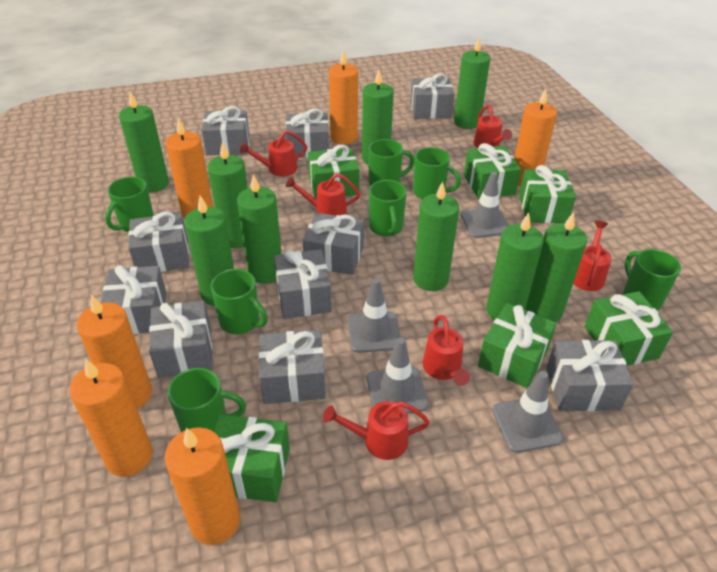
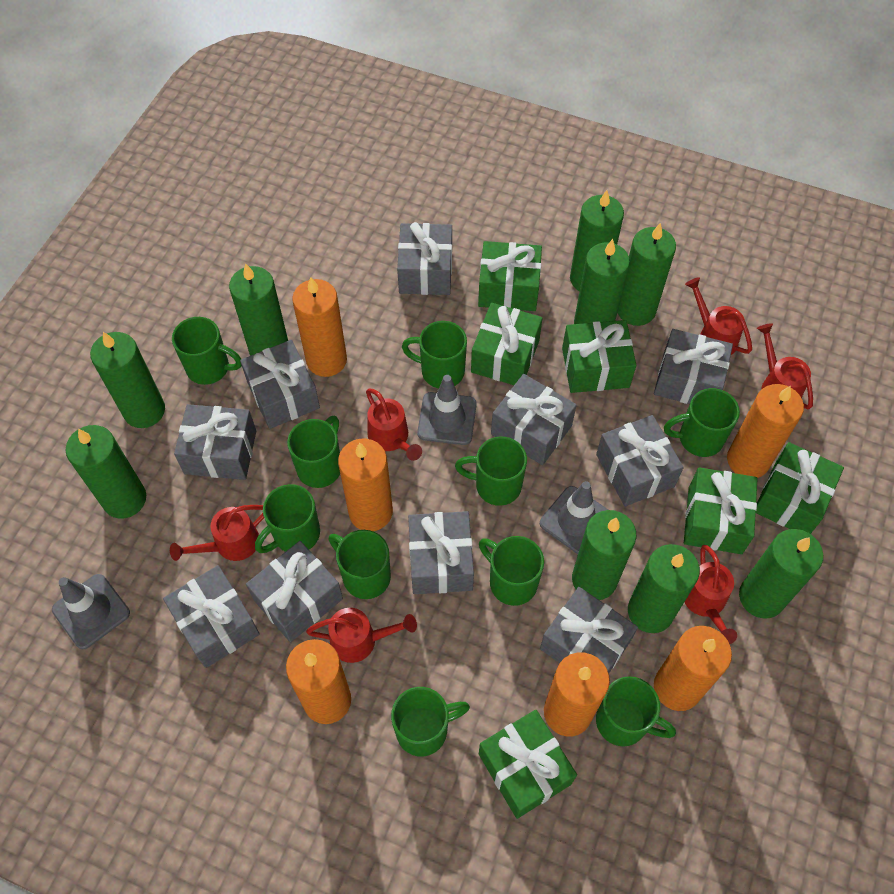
green mug: [105,177,154,232] [167,368,246,432] [211,269,268,334] [369,139,415,186] [369,180,407,236] [413,147,461,199] [623,249,681,310] = 7 -> [172,317,242,385] [255,484,320,553] [287,416,340,488] [328,530,391,599] [391,687,470,757] [402,321,467,388] [455,437,527,506] [479,536,544,606] [596,676,676,746] [664,388,740,457] = 10
grey traffic cone: [348,278,401,353] [367,338,428,414] [461,172,509,238] [492,371,563,453] = 4 -> [52,574,130,649] [417,375,477,445] [540,481,608,554] = 3

